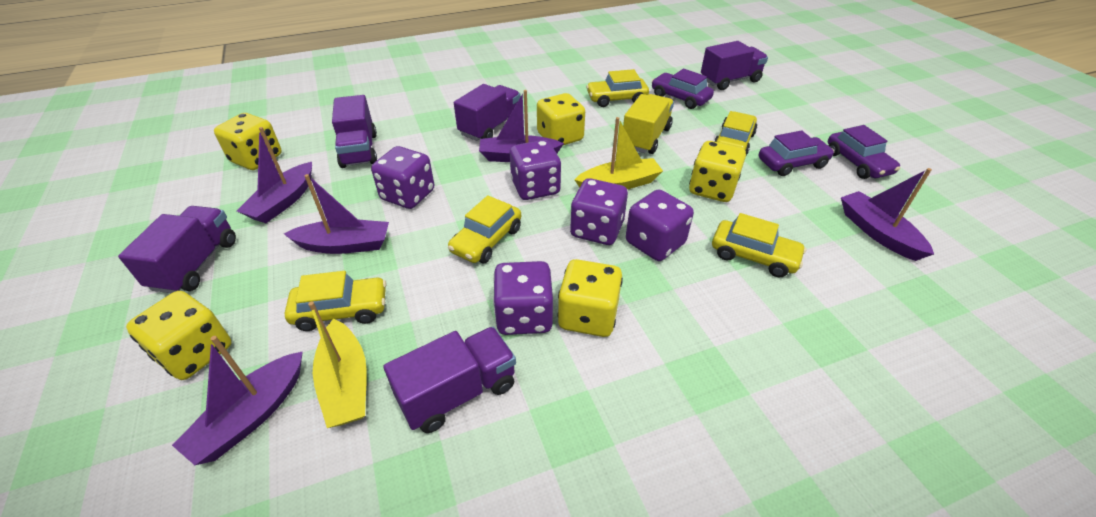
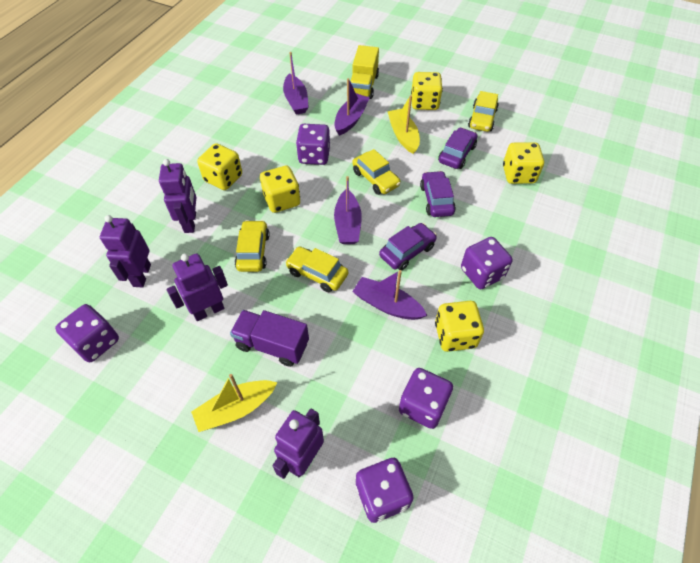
purple boat: [172,336,303,465] [237,127,312,223] [284,174,389,254] [479,90,564,162] [841,168,934,261] = 5 -> [283,52,309,115] [334,78,370,136] [334,176,362,244] [352,270,428,320] = 4
purple robot: none = 0 -> [100,215,151,287] [159,159,196,233] [167,253,228,321] [273,408,324,479] = 4
purple truck: [118,206,236,293] [332,95,377,168] [383,327,516,433] [454,84,521,141] [701,41,768,90] = 5 -> [230,310,309,367] = 1
yellow car: [285,271,387,331] [448,195,521,263] [586,69,649,107] [712,213,806,277] [714,111,757,155] = 5 -> [235,220,270,272] [285,246,348,292] [352,149,401,195] [468,91,499,132] = 4

